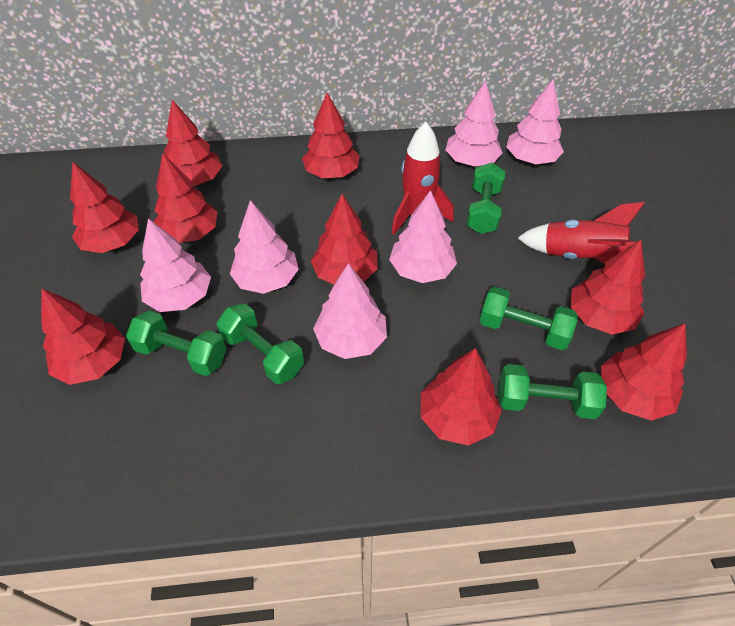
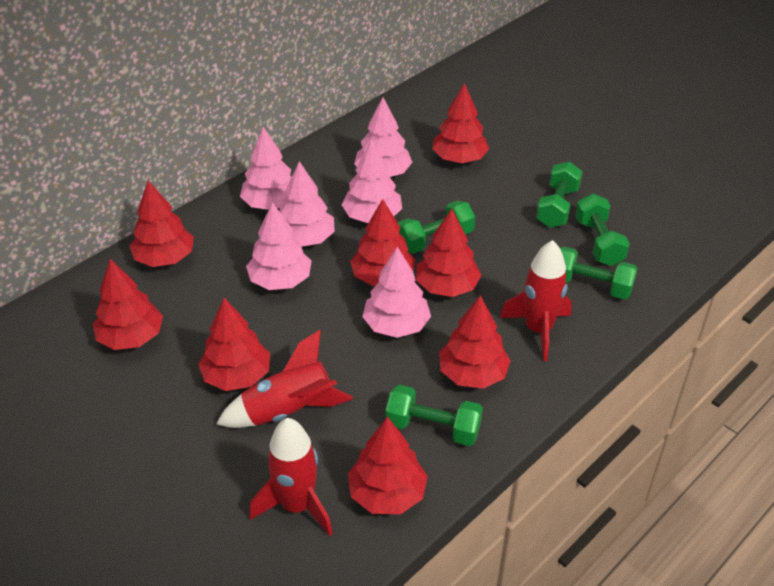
red rocket: [392,122,454,235] [518,202,645,264] = 2 -> [216,330,353,428] [249,418,333,536] [500,240,572,361] = 3
red tree: [41,288,125,385] [70,162,139,253] [153,153,217,243] [164,100,222,186] [302,93,360,178] [311,194,378,284] [421,348,502,446] [571,240,645,334] [601,323,687,421] = 9 -> [93,259,163,350] [130,180,194,267] [198,298,270,391] [348,417,428,514] [350,199,415,286] [416,209,481,297] [432,83,489,163] [439,295,511,389] = 8

